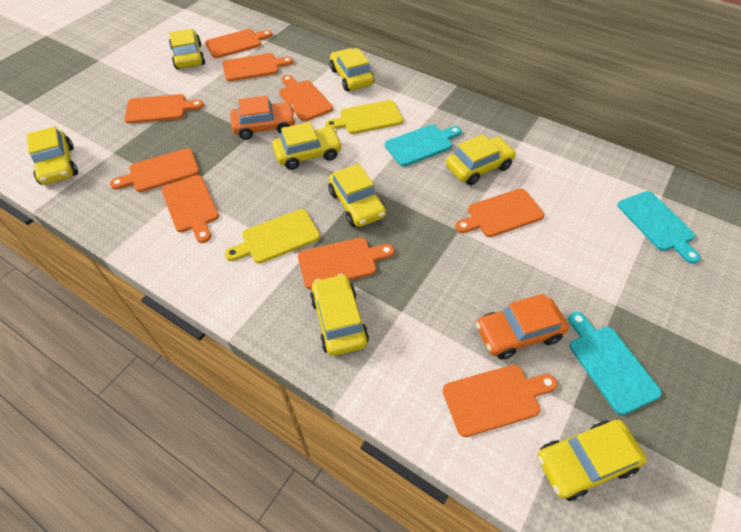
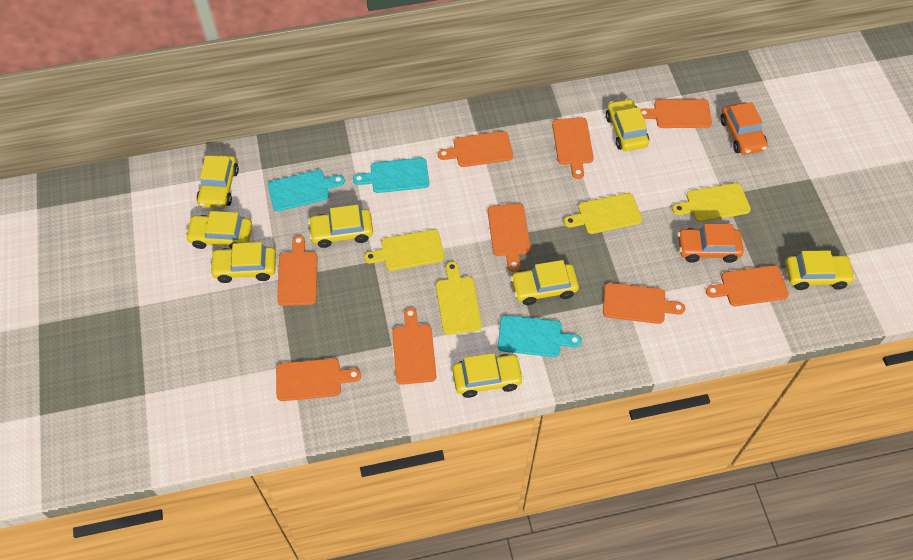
yellow cutting board: [225,209,320,264] [325,100,403,134] = 2 -> [364,229,444,271] [436,261,482,335] [564,193,642,234] [672,183,751,222] = 4

